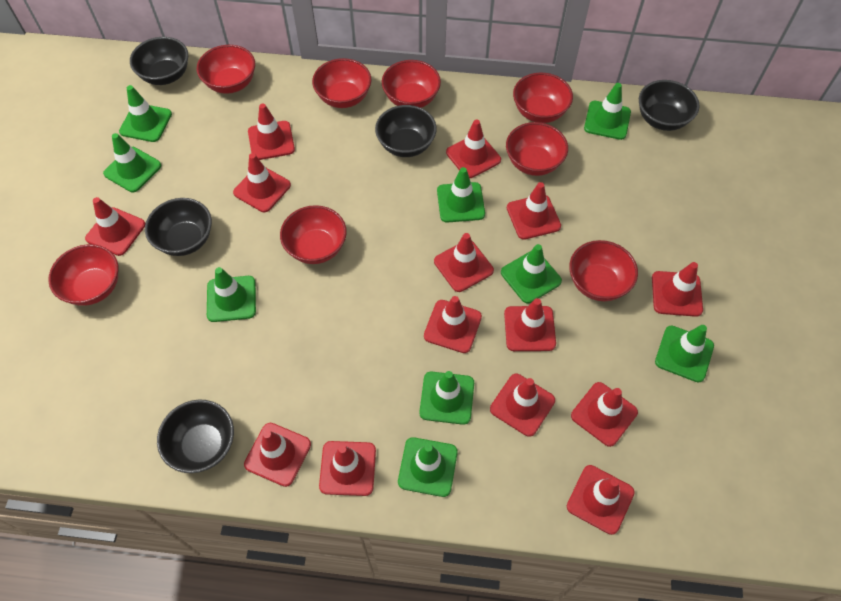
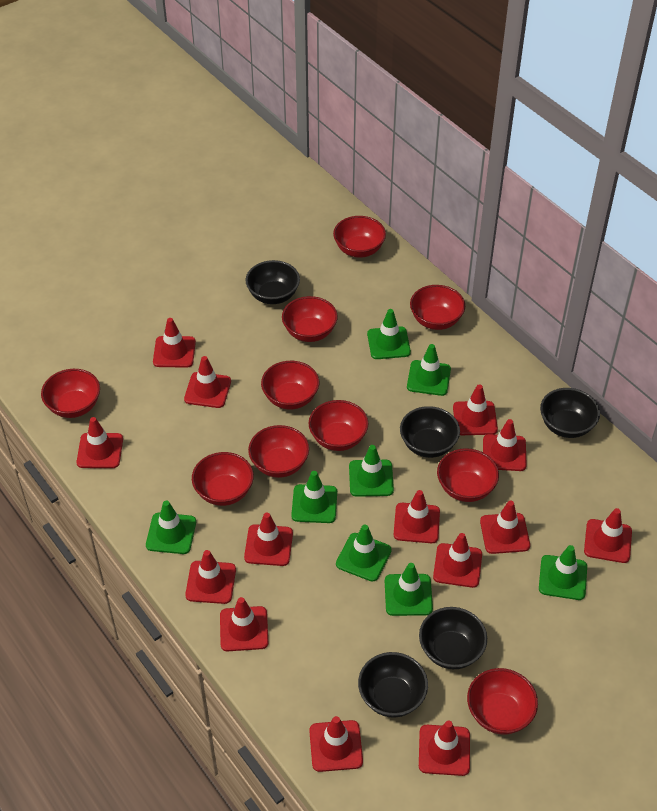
green traffic cone: [103,133,161,192] [119,85,172,142] [207,267,256,322] [398,437,458,497] [419,371,474,425] [437,167,485,223] [501,244,562,303] [584,83,631,140] [655,325,714,382] = 9 -> [146,501,196,554] [291,471,337,523] [336,525,392,582] [349,445,394,497] [367,309,411,359] [385,563,433,616] [407,344,451,396] [539,545,587,600] = 8
red bowl: [48,244,119,306] [197,45,255,94] [280,205,347,264] [312,58,371,108] [382,60,441,108] [506,122,568,176] [513,73,573,123] [569,240,638,301] = 8 -> [41,369,100,418] [192,452,254,506] [248,425,309,478] [261,361,319,410] [282,296,338,342] [308,400,369,451] [333,216,386,258] [410,285,465,330] [437,448,499,502] [467,668,538,735] = 10

